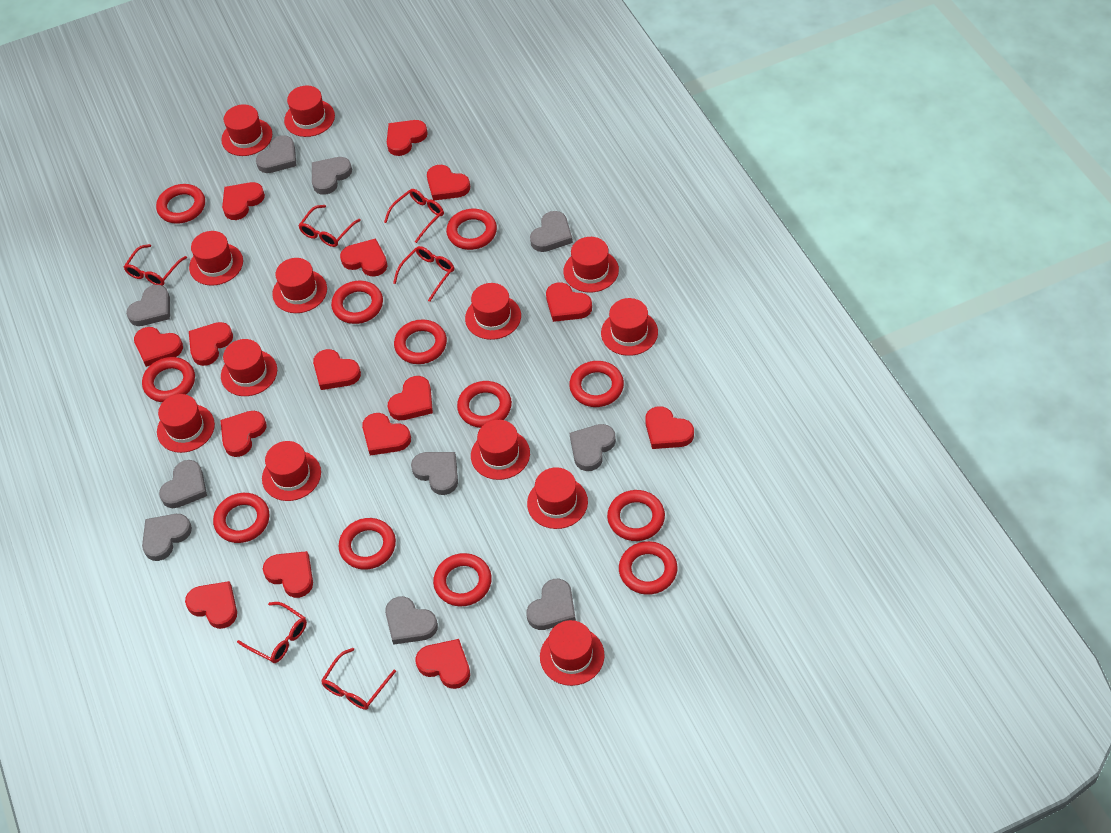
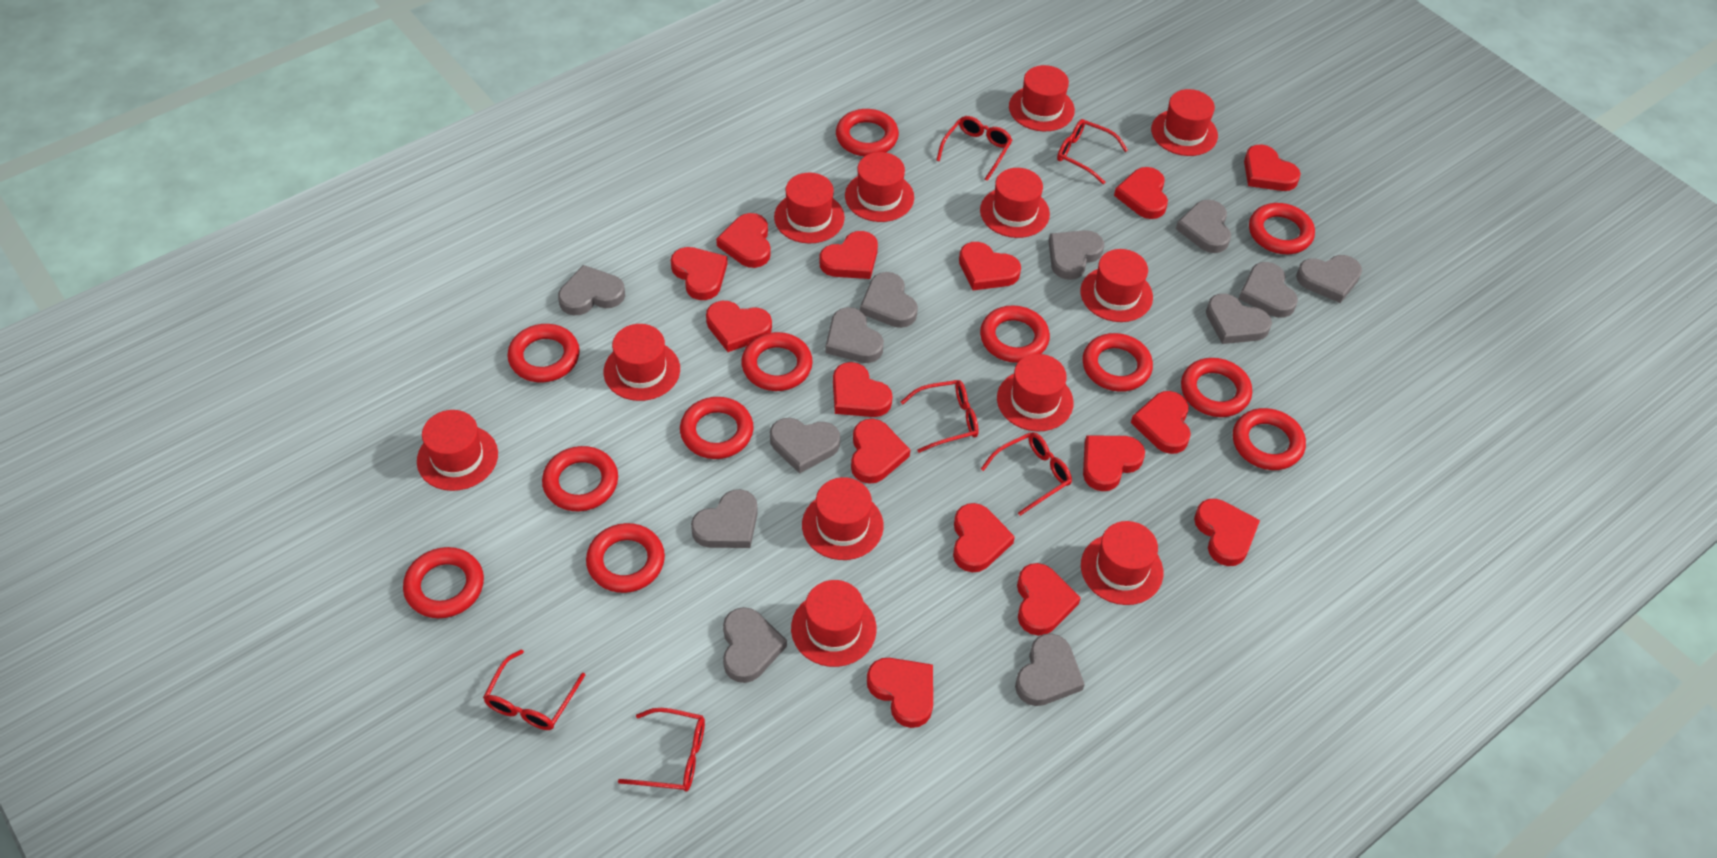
grey heart: [126,285,170,326] [142,514,192,561] [159,460,207,508] [256,135,297,173] [312,157,352,195] [385,596,438,645] [411,452,458,495] [526,579,576,630] [530,211,573,252] [570,424,616,471] = 10 -> [558,265,625,315] [691,489,758,548] [723,607,787,683] [770,418,840,474] [825,307,884,363] [860,272,918,328] [1015,633,1085,706] [1049,230,1104,280] [1176,200,1231,253] [1206,294,1272,344] [1239,262,1298,318] [1296,255,1362,303] = 12
red hat: [157,394,215,453] [189,231,243,286] [221,104,272,156] [221,339,277,396] [262,441,321,501] [272,258,327,313] [284,86,335,137] [465,283,521,340] [471,420,530,480] [527,467,588,529] [540,620,605,686] [563,237,619,293] [601,298,658,356] = 13 -> [417,410,498,491] [604,324,680,401] [774,173,845,243] [791,580,876,667] [802,477,884,560] [845,152,914,222] [980,168,1050,238] [997,354,1073,432] [1009,65,1075,131] [1080,249,1153,322] [1081,521,1163,605] [1151,89,1218,156] = 12

